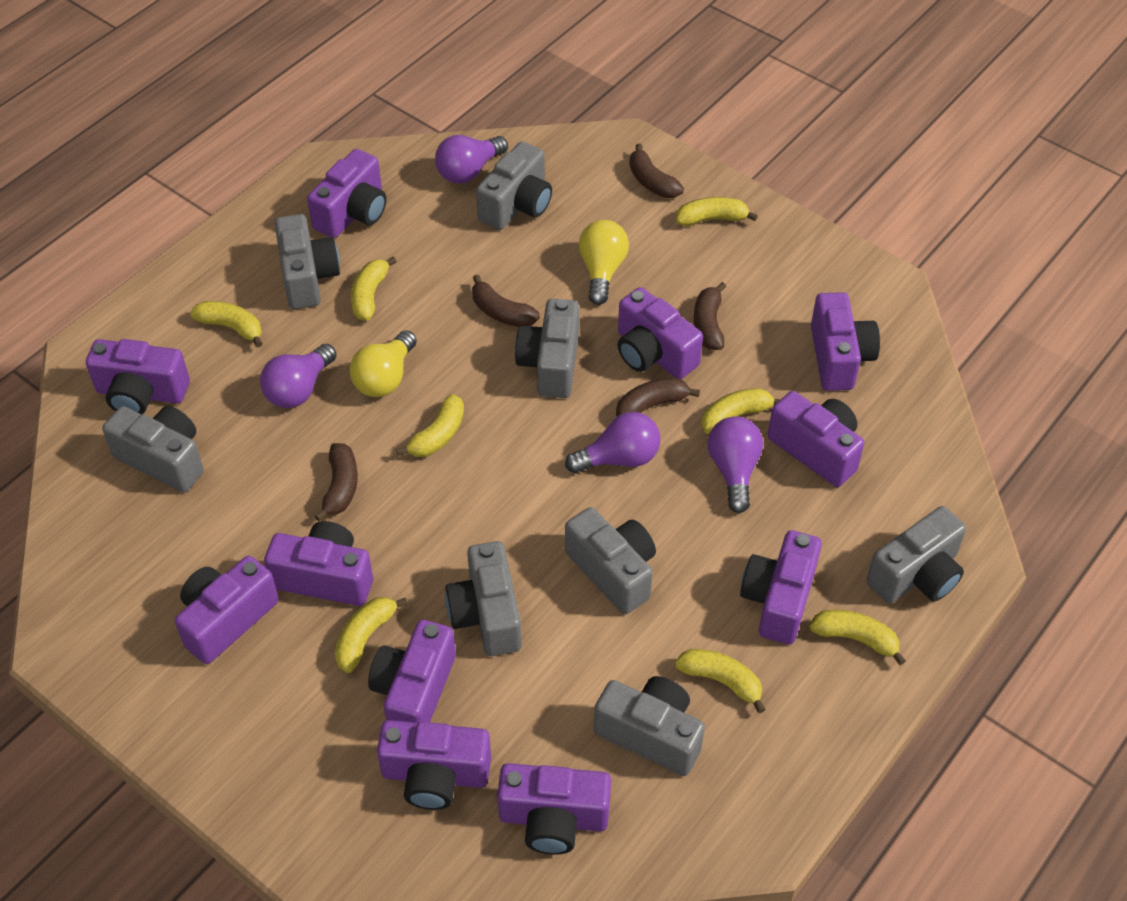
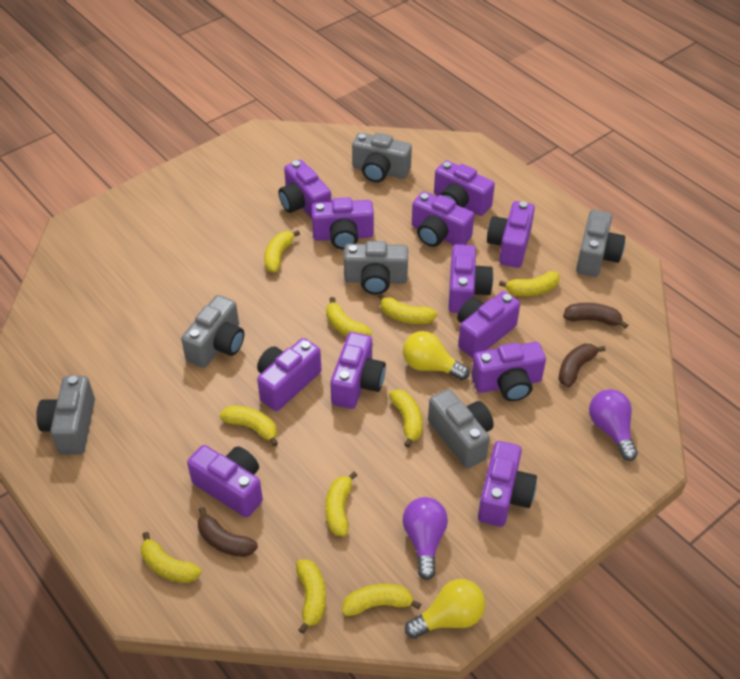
brown banana: [314,443,358,521] [472,275,540,327] [616,378,700,417] [629,143,684,198] [694,282,726,350] = 5 -> [198,507,258,557] [559,343,605,387] [563,303,628,329] = 3
grey camera: [102,406,204,493] [275,214,340,309] [445,541,522,656] [476,141,552,230] [515,299,579,398] [565,507,656,614] [594,676,705,776] [866,506,966,603] = 8 -> [36,376,95,455] [181,295,244,368] [344,241,408,295] [352,133,412,182] [428,389,494,468] [576,210,625,277] = 6
purple camera: [86,339,190,414] [175,556,279,664] [264,521,373,606] [307,149,387,238] [368,620,456,723] [377,720,491,810] [497,763,611,855] [618,287,703,379] [740,530,822,645] [768,391,864,487] [811,292,880,391] = 11 -> [187,445,263,517] [257,338,321,411] [278,160,331,219] [311,197,374,250] [330,332,386,409] [412,191,474,247] [434,160,495,216] [448,244,493,313] [457,291,520,358] [472,342,546,401] [478,441,537,527] [487,201,535,268] = 12
purple light bulb: [260,344,337,408] [435,135,508,183] [565,412,660,474] [708,416,763,513] = 4 -> [403,497,448,580] [589,389,638,461] = 2
yellow banana: [190,301,263,348] [335,597,408,673] [351,256,397,321] [396,394,464,457] [675,649,766,713] [676,197,758,226] [701,388,781,434] [809,610,906,665] = 8 -> [141,532,202,583] [219,406,278,447] [264,230,300,272] [296,559,326,634] [325,472,357,536] [326,297,372,337] [342,584,421,616] [378,293,437,324] [389,389,423,448] [499,271,560,296] = 10

